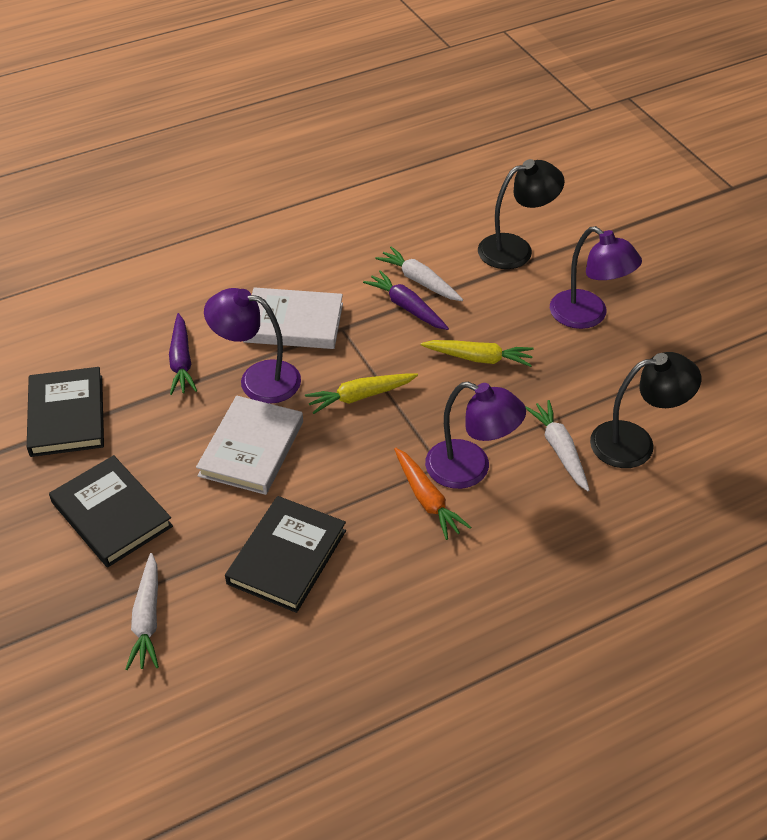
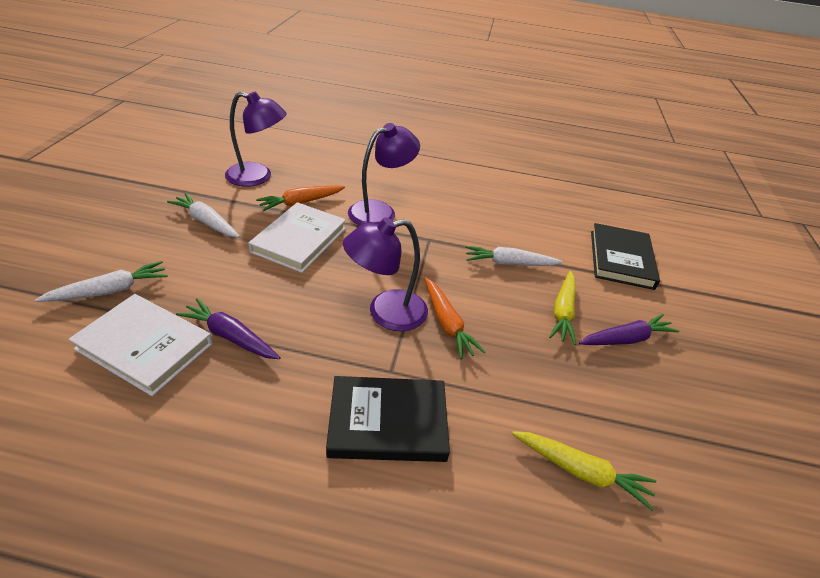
black book: [27,367,104,457] [49,455,173,567] [225,496,346,613] = 3 -> [326,376,450,462] [591,223,660,290] = 2
black lamp: [478,159,565,269] [590,352,701,468] = 2 -> none = 0
orange carrot: [394,447,471,540] = 1 -> [256,185,345,211] [425,277,485,359] = 2

